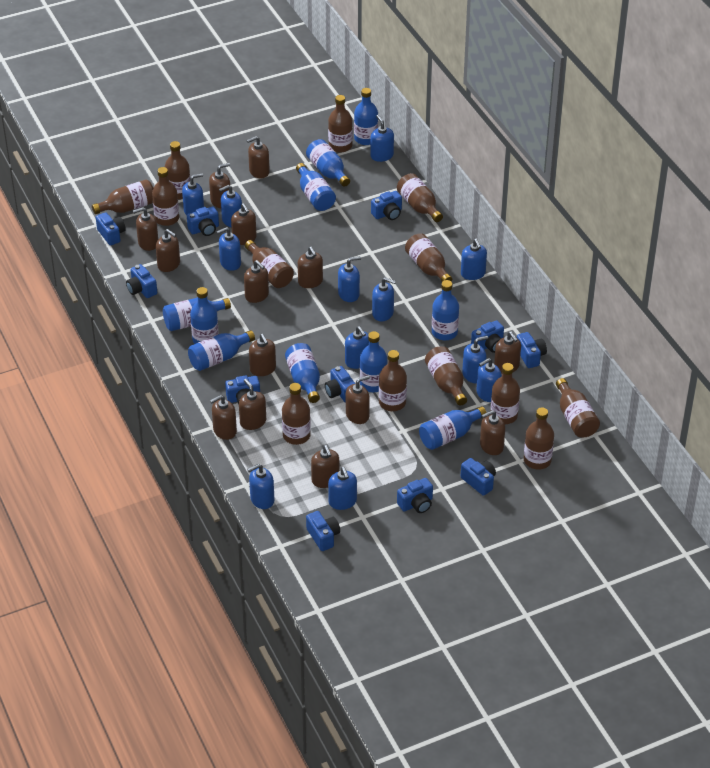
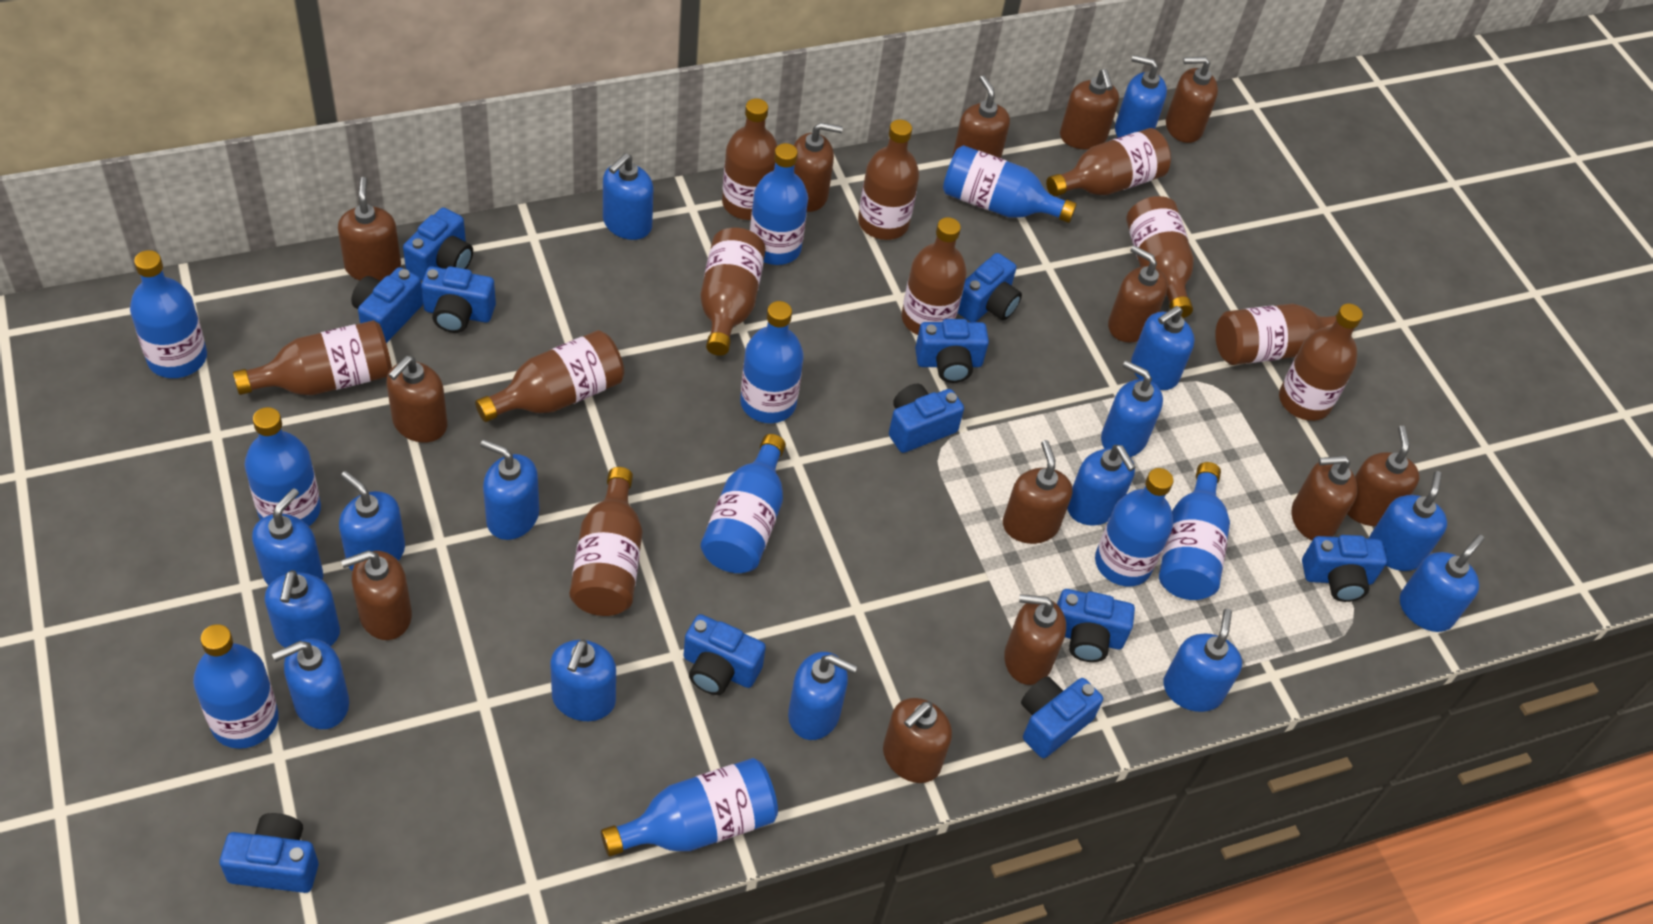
blue soap dispenser: [182,173,204,215] [216,227,241,271] [219,185,242,227] [247,464,274,509] [328,467,357,510] [338,256,361,302] [345,326,369,369] [370,115,394,162] [372,277,396,321] [461,239,487,280] [462,336,488,383] [476,358,502,402] = 12 -> [252,488,323,585] [265,570,340,648] [272,639,349,729] [339,471,405,571] [480,439,539,540] [550,640,616,721] [603,153,654,240] [788,652,857,740] [1067,445,1136,526] [1101,361,1163,457] [1115,55,1167,138] [1131,306,1195,390] [1163,609,1242,712] [1369,471,1447,571] [1400,535,1484,632] = 15
brown bottle: [92,179,153,214] [152,167,179,226] [165,141,190,200] [245,240,294,288] [282,383,311,445] [328,95,353,153] [379,350,407,411] [397,173,443,222] [405,233,452,282] [425,346,467,406] [491,363,520,424] [524,407,554,470] [556,378,600,438] = 13 -> [233,320,392,395] [475,330,624,422] [570,467,642,616] [700,228,766,356] [722,98,778,220] [858,119,919,240] [902,217,967,335] [1046,128,1171,197] [1126,196,1194,318] [1215,303,1337,365] [1279,304,1363,421] = 11
brown soap dispenser: [133,207,158,251] [156,229,180,272] [209,163,230,208] [210,395,237,440] [231,203,257,245] [239,379,266,430] [244,260,269,303] [247,136,270,178] [249,334,276,376] [298,247,323,288] [311,445,339,488] [346,375,370,424] [480,410,505,455] [494,331,521,374] = 14 -> [338,177,401,281] [341,550,412,640] [386,356,448,443] [794,122,843,212] [883,698,952,783] [952,75,1010,158] [1003,440,1073,544] [1004,594,1066,685] [1060,69,1119,149] [1108,245,1168,342] [1166,57,1218,143] [1292,455,1358,540] [1347,426,1420,526] = 13

